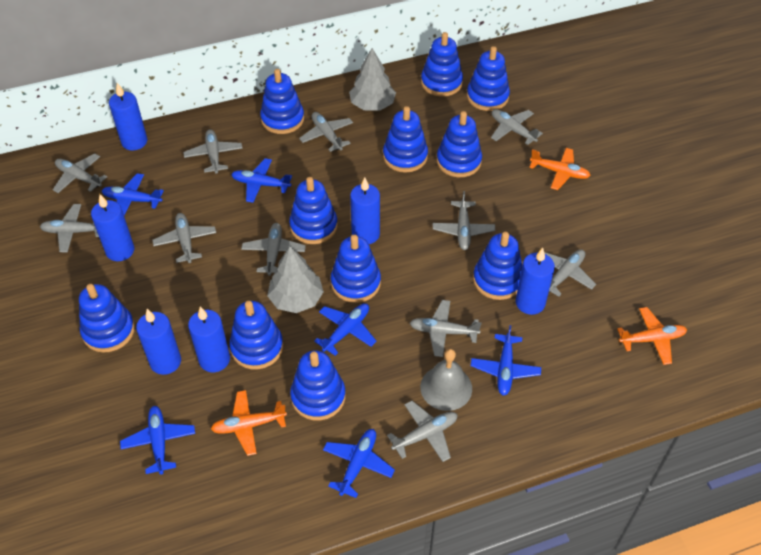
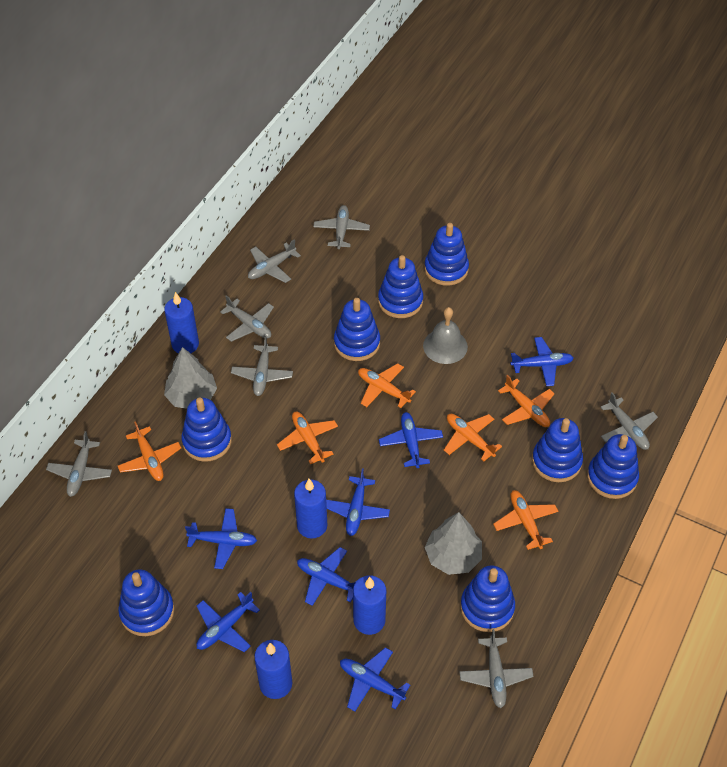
blue candle: [91,194,134,261] [109,83,147,150] [136,309,181,375] [188,306,230,372] [350,177,380,244] [516,248,555,315] = 6 -> [164,292,199,354] [254,640,293,699] [294,479,327,539] [353,575,386,635] = 4
blue plane: [102,173,164,216] [120,406,195,474] [231,158,292,203] [314,303,377,356] [323,429,395,498] [471,325,541,396] = 6 -> [185,508,257,569] [196,592,260,652] [297,547,360,606] [326,469,390,536] [340,647,410,711] [379,412,443,468] [510,337,573,386] = 7
blue stacking toy: [79,284,135,353] [229,301,283,369] [260,69,304,134] [289,177,338,244] [290,350,346,421] [331,234,381,303] [383,106,428,173] [421,32,463,97] [437,111,482,177] [467,46,510,111] [473,232,522,300] = 11 -> [118,570,174,636] [181,398,232,462] [334,298,380,361] [378,255,423,318] [424,223,469,286] [460,565,515,632] [532,418,583,482] [587,434,639,499] = 8
grey plane: [40,204,99,252] [53,153,107,193] [152,213,216,263] [183,129,243,174] [241,223,306,276] [299,112,353,152] [387,401,458,462] [410,300,482,357] [433,191,495,250] [491,109,543,145] [544,249,596,297] = 11 -> [46,431,112,497] [220,295,274,342] [231,336,293,396] [248,239,301,283] [313,205,370,249] [460,629,534,708] [600,392,658,450] = 7
orange plane: [211,390,287,456] [529,148,591,190] [617,307,687,365] = 3 -> [118,421,181,481] [277,412,338,464] [358,363,416,408] [444,414,502,461] [493,490,558,550] [498,375,555,427] = 6

